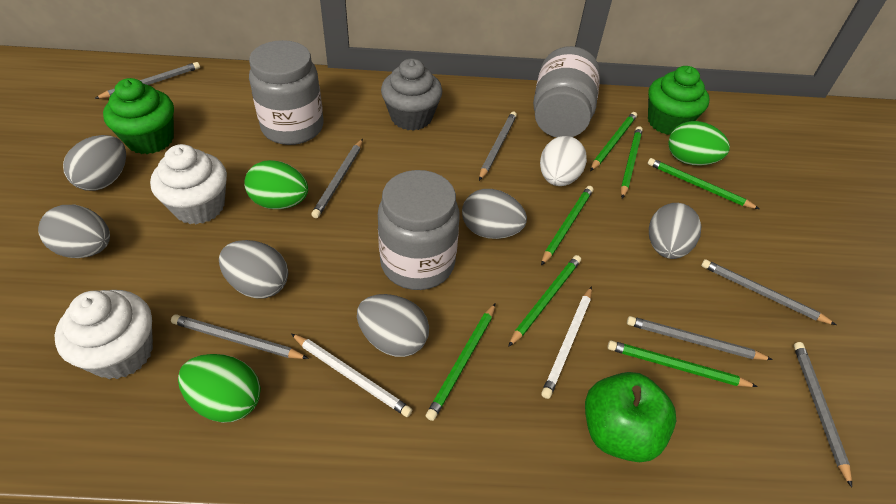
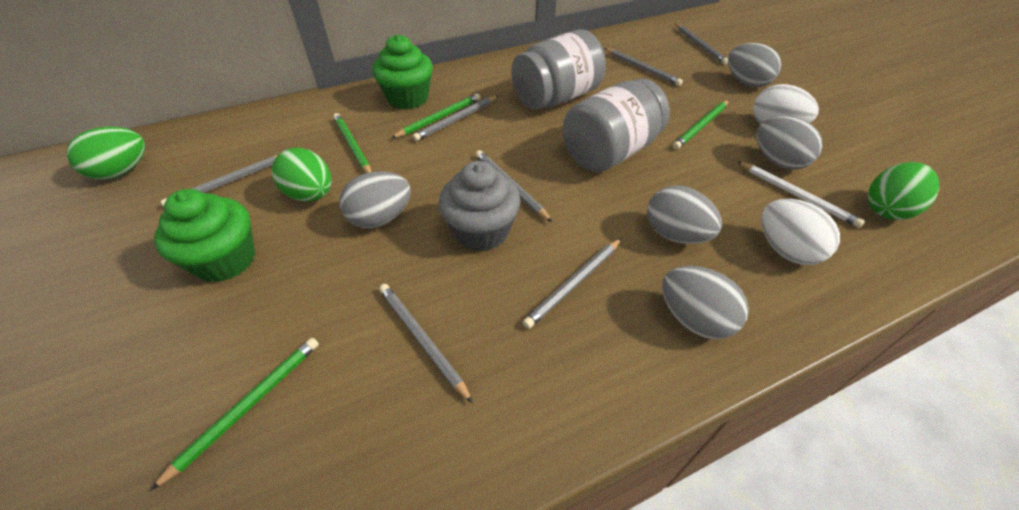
green apple: [585,372,676,462] = 1 -> none = 0
green pencil: [426,303,496,421] [508,255,581,347] [541,186,593,265] [590,112,637,171] [607,340,758,387] [621,126,643,198] [648,158,759,209] = 7 -> [150,338,319,491] [333,113,371,173] [392,93,480,138] [673,100,729,149] = 4
grey egg: [38,205,110,258] [63,135,126,191] [219,240,288,299] [357,294,429,357] [462,189,527,239] [649,203,702,259] = 6 -> [339,171,411,228] [647,185,722,244] [662,266,749,339] [728,43,781,87] [756,116,823,170] = 5
grey jar: [249,40,323,145] [378,170,460,290] [533,46,600,137] = 3 -> [511,29,606,110] [563,78,670,172] = 2
white cupcake: [54,290,153,379] [150,144,227,225] = 2 -> none = 0
white egg: [540,136,587,186] = 1 -> [753,84,819,124] [761,199,840,265] = 2
white pencil: [291,334,412,417] [541,286,592,399] = 2 -> [737,161,865,228] = 1

